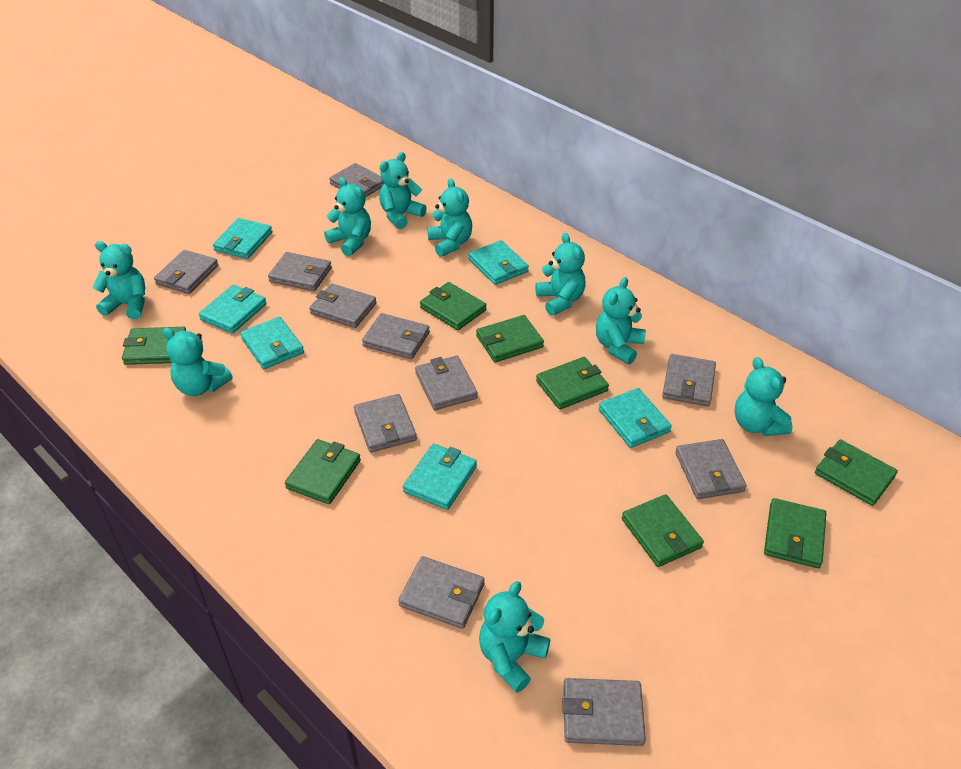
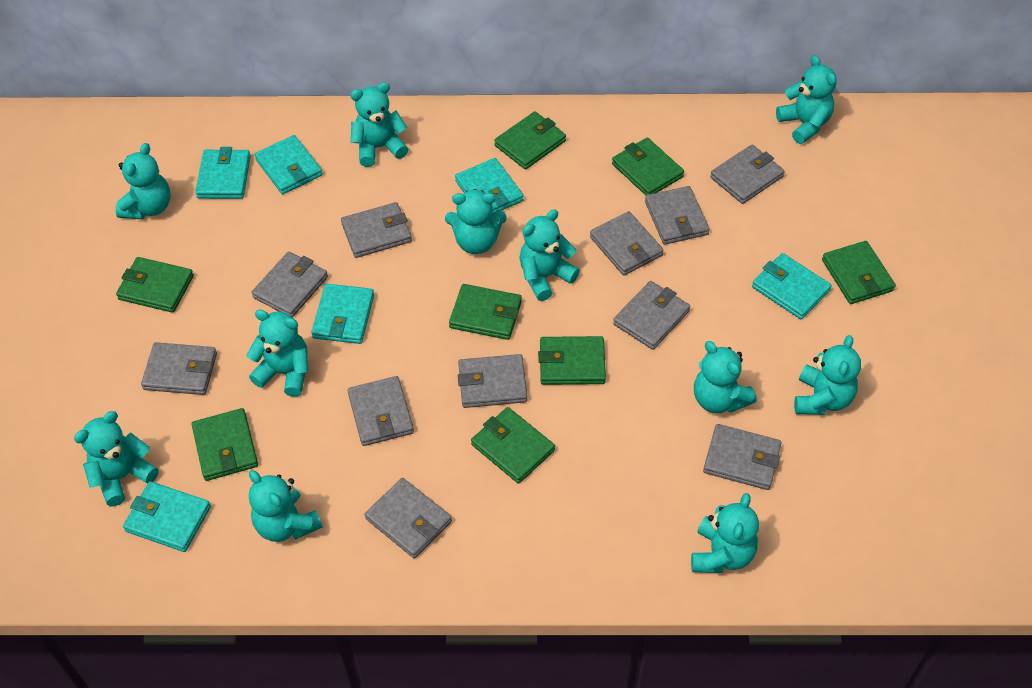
turquoise teddy bear: [92,241,145,319] [163,328,233,396] [324,177,371,256] [379,152,427,229] [427,178,472,257] [479,581,550,693] [535,233,586,316] [596,277,646,364] [734,357,792,436] = 9 -> [74,411,159,506] [116,143,171,220] [247,310,309,397] [249,470,323,542] [350,82,408,167] [445,189,507,254] [519,209,580,301] [691,493,759,573] [694,341,757,413] [776,55,837,144] [794,335,861,415] = 11

